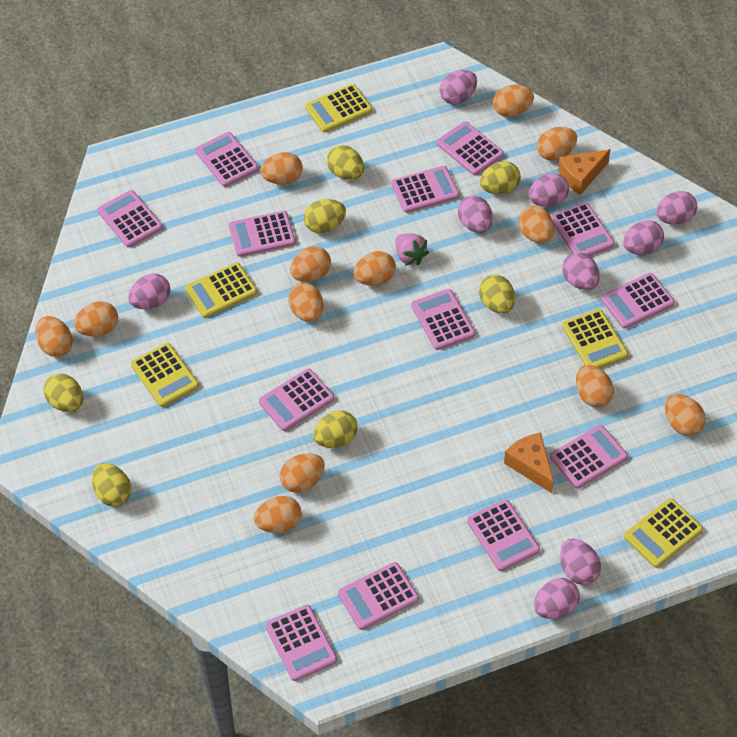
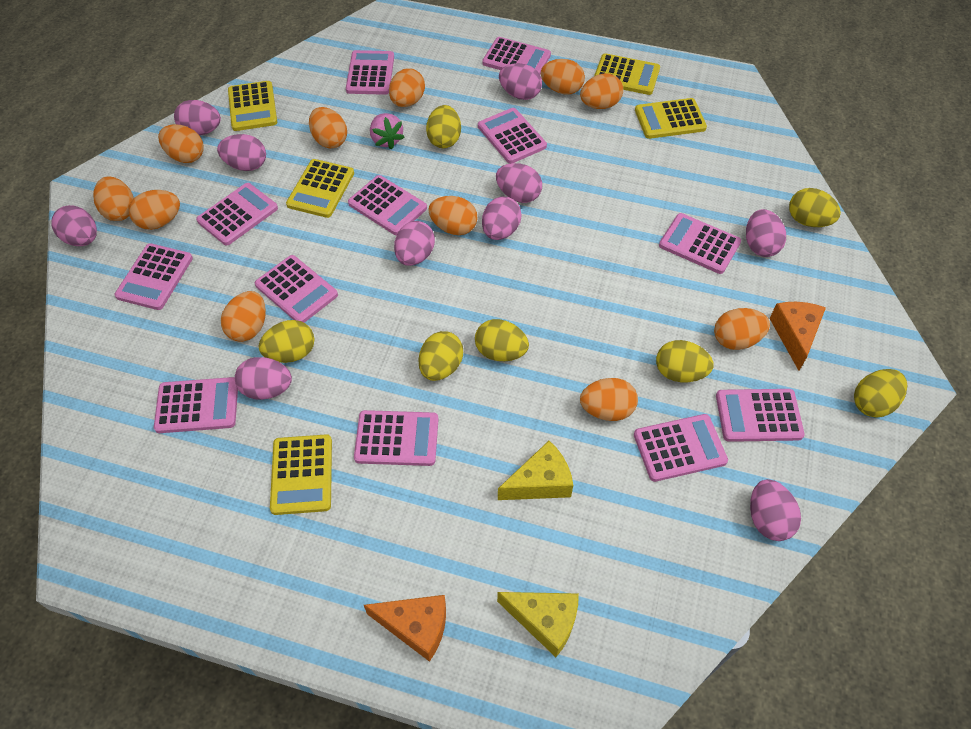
orange egg: [35,316,72,357] [74,301,118,336] [254,496,302,533] [260,152,303,185] [280,453,325,493] [288,283,323,322] [290,246,331,282] [353,251,396,286] [493,85,534,117] [519,206,554,243] [537,127,577,161] [576,365,614,408] [665,394,706,436] = 13 -> [93,177,134,221] [129,190,180,230] [158,124,204,163] [221,291,266,342] [309,107,347,148] [389,68,425,107] [428,196,478,235] [541,59,585,94] [580,73,623,109] [580,378,638,421] [714,308,770,350] = 11
pink calculator: [97,190,163,247] [195,132,259,187] [229,211,296,257] [259,369,334,431] [265,605,337,681] [338,562,419,630] [391,166,459,213] [411,289,475,350] [437,121,504,176] [467,499,540,571] [550,425,628,489] [551,202,615,256] [601,273,675,329] = 13 -> [115,243,193,310] [154,377,238,433] [196,183,278,246] [255,255,338,323] [346,50,394,95] [348,175,427,235] [354,410,439,466] [478,108,547,164] [482,37,551,74] [634,414,728,482] [659,213,741,274] [716,389,805,442] = 12
pink egg: [128,274,170,309] [439,70,477,104] [458,196,493,233] [529,173,569,207] [534,578,580,619] [560,539,601,585] [562,252,600,290] [623,220,664,255] [656,191,697,225] = 9 -> [51,205,97,246] [174,100,221,136] [217,134,266,171] [235,357,292,400] [394,221,435,266] [482,196,522,240] [496,163,542,203] [499,63,542,100] [746,209,786,257] [750,479,801,541] = 10
yellow cheese: none = 0 -> [497,592,579,657] [498,441,573,500] = 2

